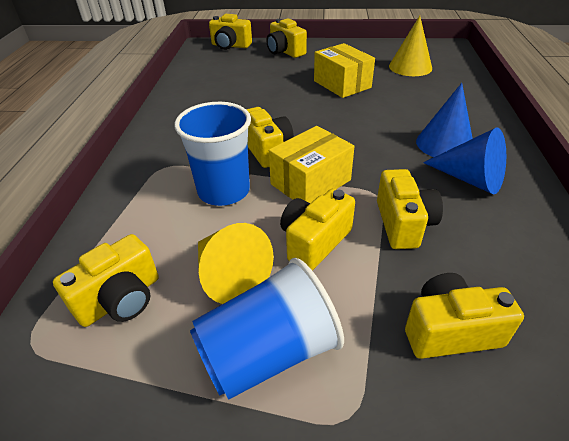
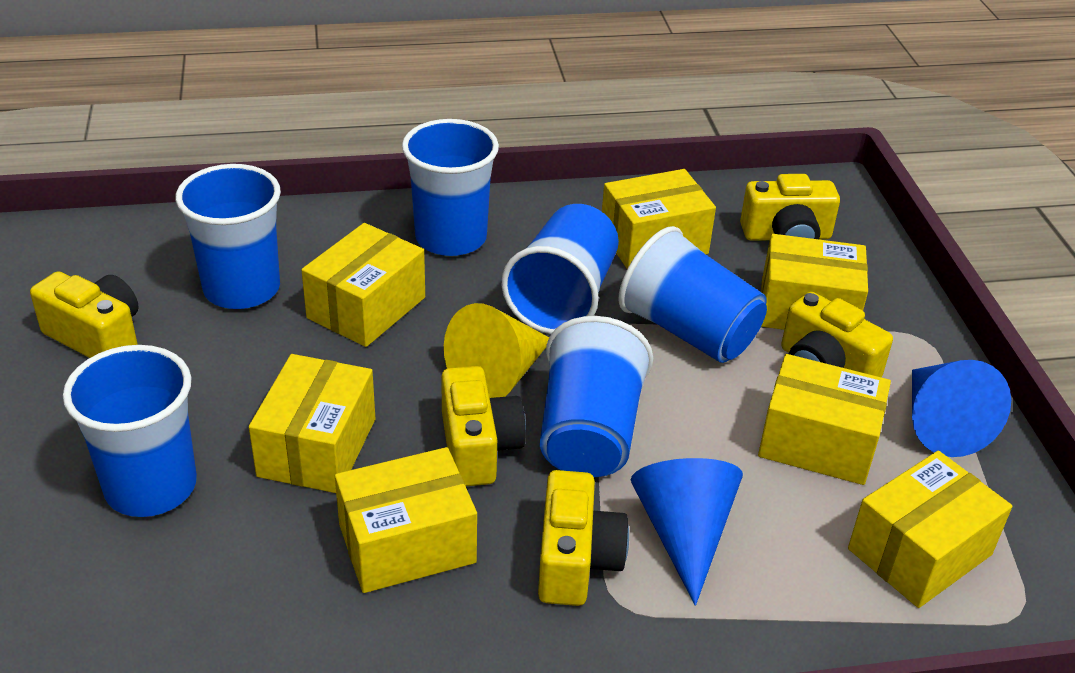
blue cup: [174,102,251,206] [190,258,344,400] = 2 -> [63,345,197,517] [176,164,281,309] [402,119,499,256] [501,204,619,334] [540,316,653,477] [619,226,767,363] = 6
yellow box: [269,126,355,203] [314,43,375,98] = 2 -> [249,354,375,493] [302,223,425,347] [335,447,477,593] [602,169,716,269] [758,354,891,485] [761,234,868,330] [848,451,1012,608] = 7
yellow camera: [53,234,159,327] [209,14,252,50] [246,107,294,168] [266,18,307,58] [280,189,355,271] [377,169,443,249] [405,273,524,359] = 7 -> [30,271,139,358] [441,366,526,486] [538,470,629,606] [740,174,840,241] [781,291,893,377] = 5
yellow cone: [198,223,274,304] [389,16,432,76] = 2 -> [444,303,549,398] = 1

